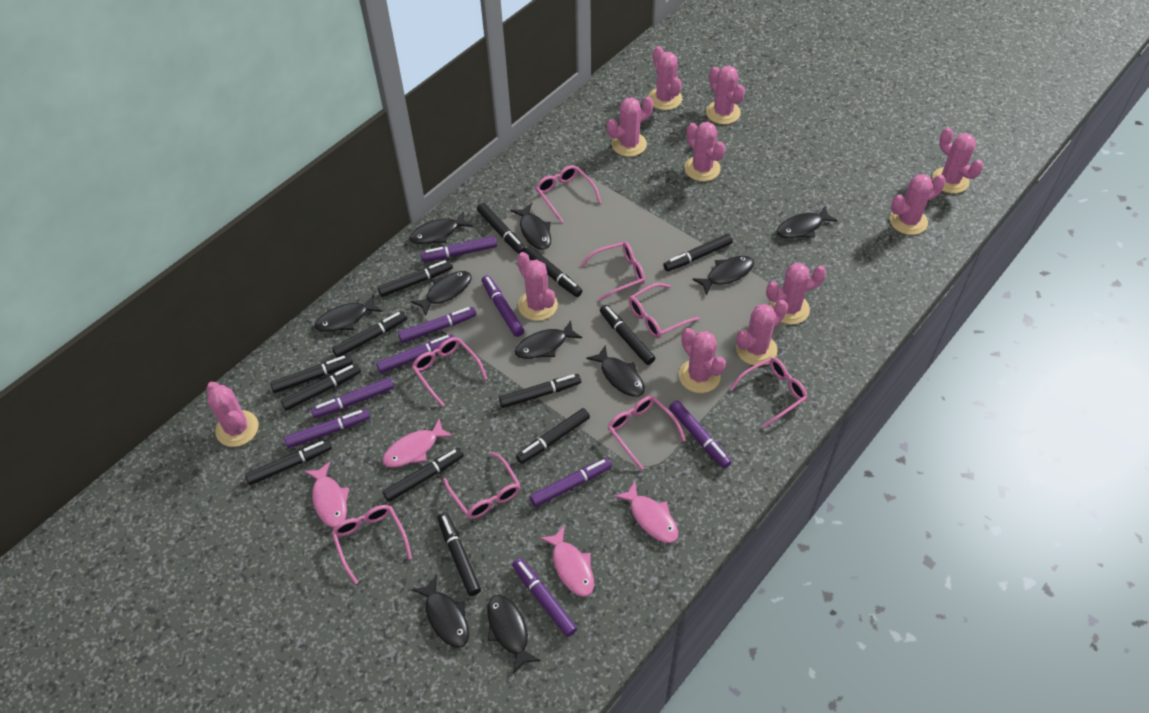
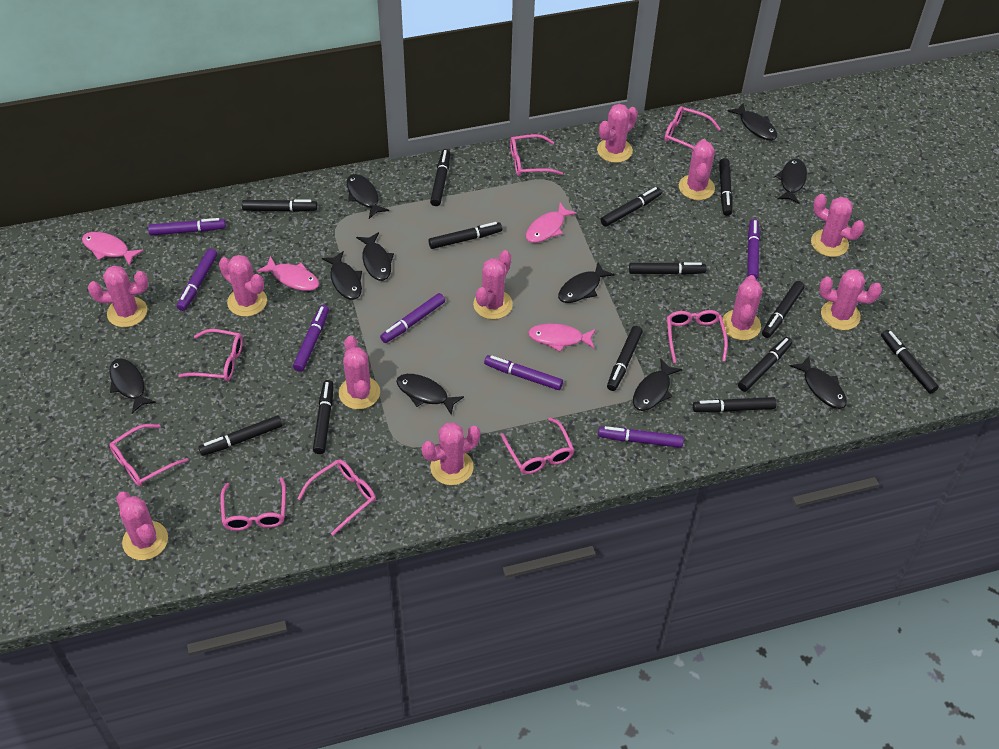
purple marker: [284,409,370,448] [311,378,394,418] [376,334,454,373] [398,307,476,343] [421,236,497,262] [482,275,524,337] [512,558,577,637] [530,458,612,507] [669,401,731,468] = 9 -> [148,218,226,235] [177,248,217,311] [293,305,329,372] [380,293,445,343] [484,355,563,390] [598,426,684,448] [747,219,760,280] = 7

